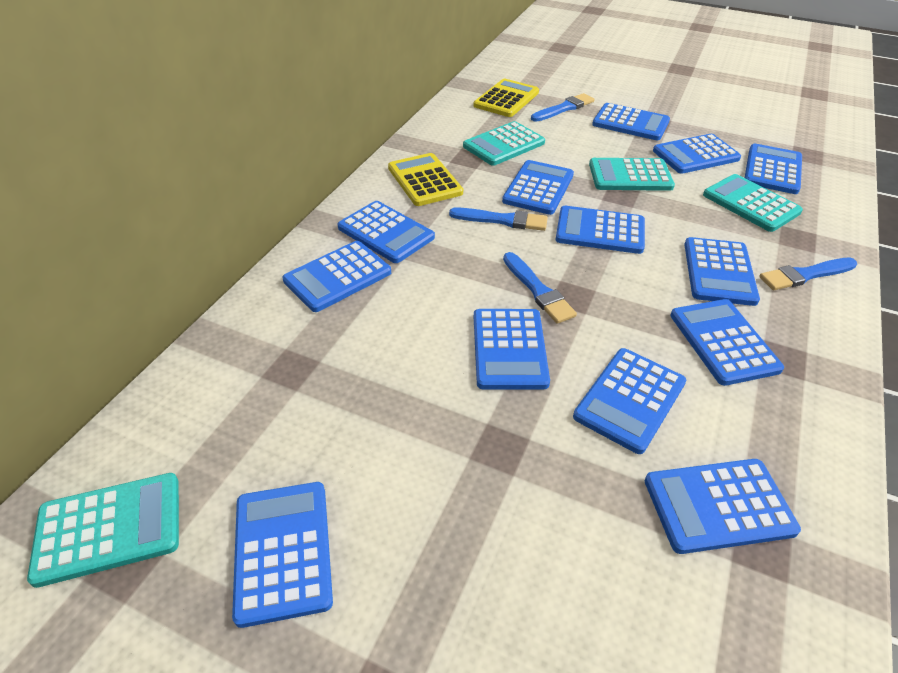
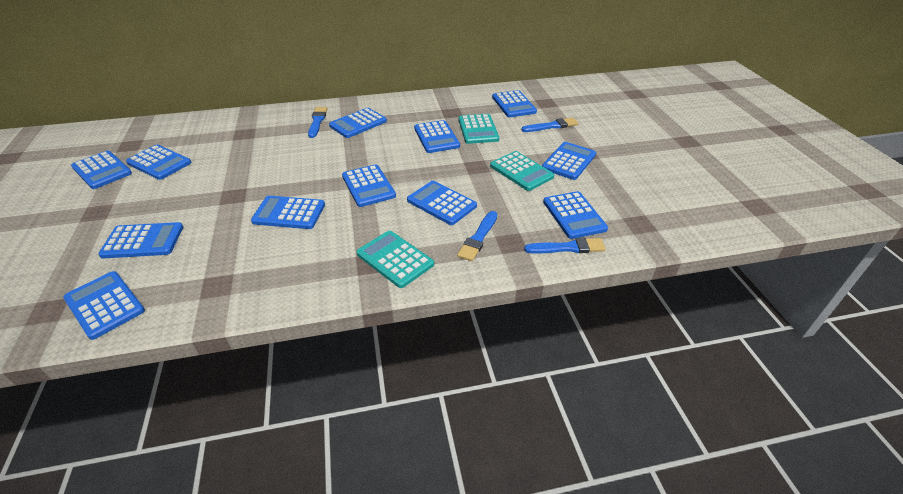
blue calculator: [232,482,333,628] [282,241,391,312] [338,201,435,263] [474,309,550,389] [502,160,574,215] [556,206,645,254] [573,348,686,454] [592,103,670,140] [645,459,801,554] [653,134,741,174] [670,299,784,386] [684,237,760,306] [745,144,802,194] = 13 -> [63,271,145,340] [71,151,132,189] [98,222,183,258] [126,145,191,180] [251,196,325,229] [329,108,387,138] [342,164,396,207] [407,181,477,225] [414,120,460,153] [492,90,537,117] [542,142,596,180] [543,191,608,239] = 12
turquoise calculator: [27,473,179,588] [463,121,545,166] [589,158,675,191] [703,174,803,232] = 4 -> [356,231,434,288] [459,114,499,144] [490,151,555,191] = 3
yellow calculator: [388,153,463,206] [474,79,539,117] = 2 -> none = 0

